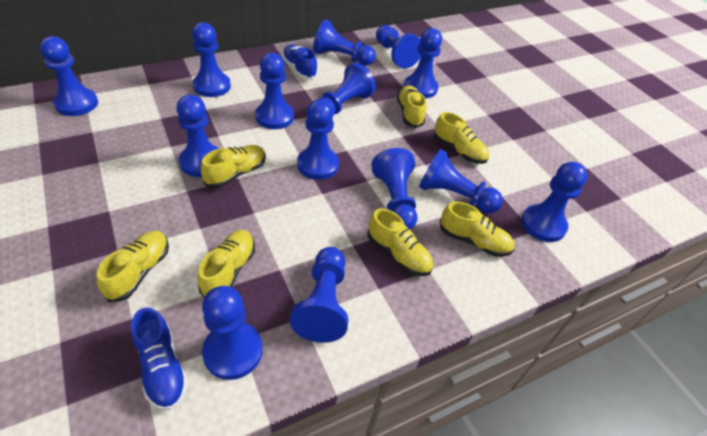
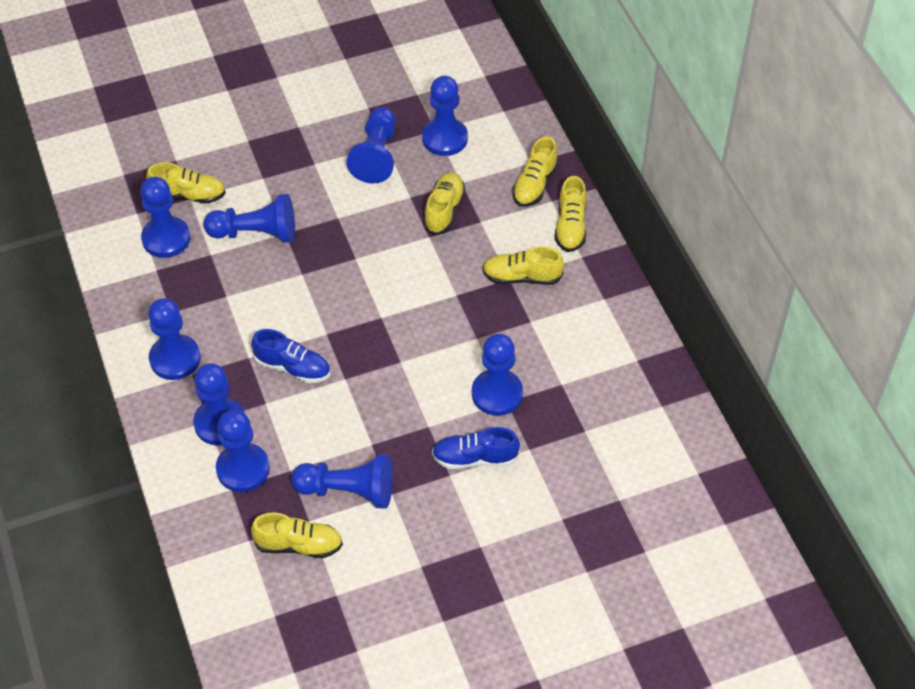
blue pawn: [40,36,98,116] [176,95,219,177] [192,22,231,97] [202,286,263,380] [255,53,294,129] [290,247,349,343] [297,99,339,180] [313,19,376,66] [317,63,376,116] [371,148,417,230] [376,25,421,68] [404,28,442,98] [419,149,503,214] [521,162,588,242] = 14 -> [140,177,190,258] [148,298,201,380] [193,363,245,445] [203,194,295,243] [216,410,270,492] [291,454,393,509] [346,107,396,183] [422,76,468,156] [472,334,523,416] = 9
yellow shoe: [97,231,169,302] [198,230,255,297] [201,145,266,188] [367,208,433,276] [397,85,426,128] [434,112,489,164] [439,202,514,257] = 7 -> [146,162,226,203] [251,513,343,558] [423,172,465,235] [482,247,564,285] [512,136,558,207] [555,176,587,252] = 6

